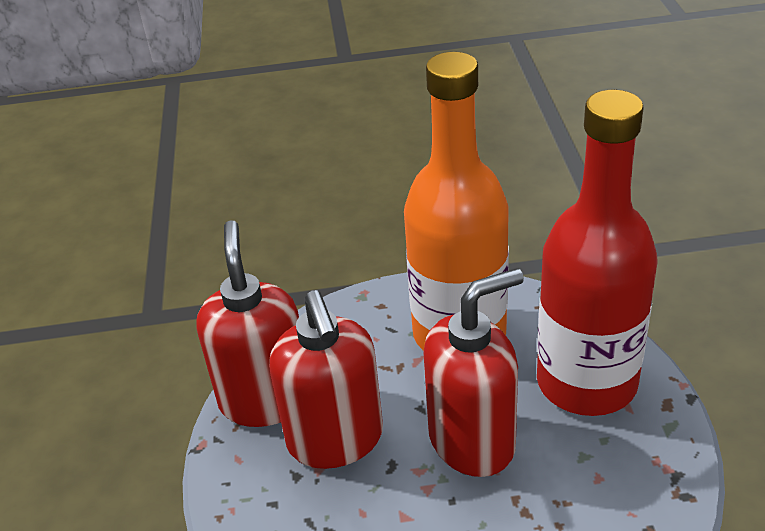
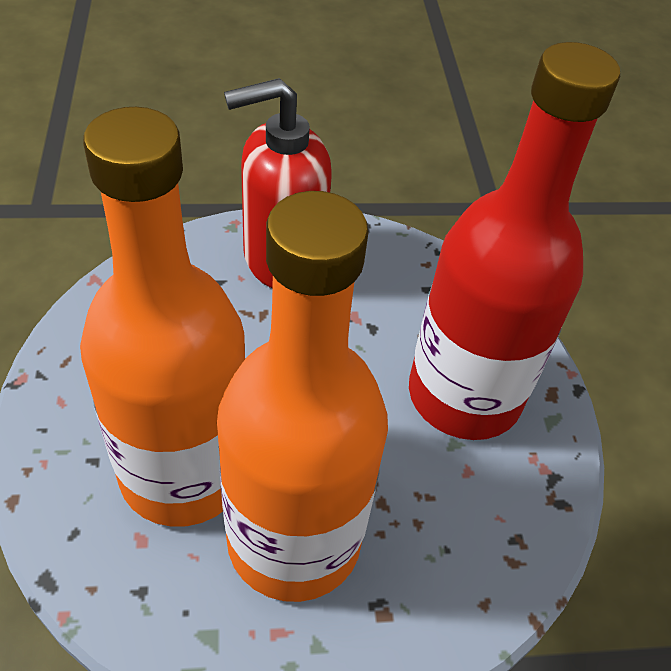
orange bottle: [404,52,509,351] = 1 -> [80,107,245,527] [217,191,388,602] = 2
red soap dispenser: [196,220,299,427] [269,290,383,469] [423,268,524,477] = 3 -> [224,78,332,288] = 1

